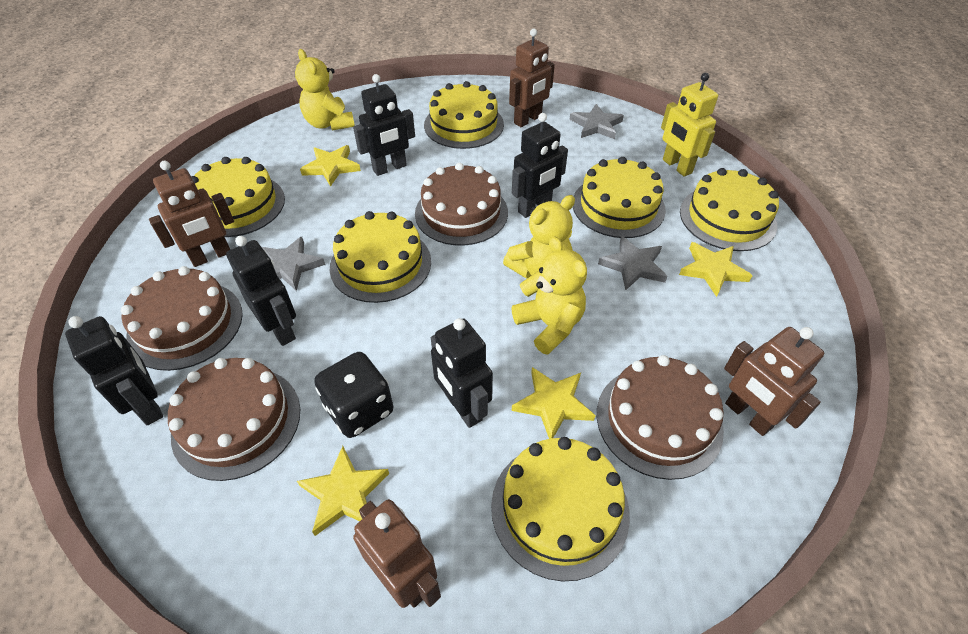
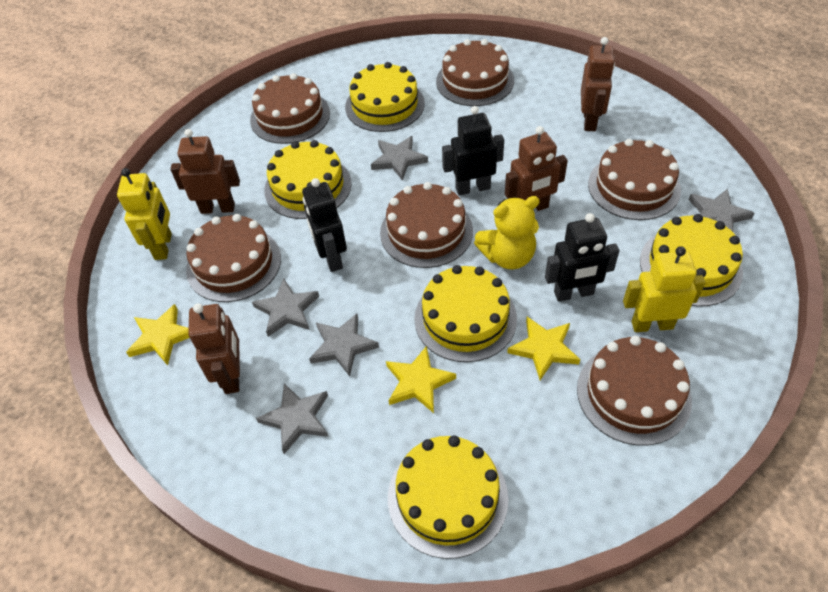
black dice: [314,352,394,438] = 1 -> none = 0
black robot: [65,316,163,425] [226,236,296,346] [353,74,415,176] [431,318,493,428] [512,113,568,218] = 5 -> [302,178,347,272] [442,106,504,195] [545,213,619,302] = 3
brown cake: [121,266,243,371] [168,358,300,481] [415,163,508,245] [597,355,724,480] = 4 -> [186,214,281,302] [250,73,330,144] [380,182,473,268] [436,39,514,106] [577,336,692,446] [588,139,681,220] = 6
grey star: [262,237,325,291] [569,104,624,139] [598,236,668,291] = 3 -> [252,278,319,337] [256,383,329,454] [309,313,379,376] [371,136,428,181] [689,189,754,232] = 5
yellow cake: [191,157,285,237] [330,211,431,303] [424,81,504,149] [491,437,630,581] [573,157,666,238] [680,168,779,251] = 6 -> [264,140,352,219] [345,62,425,132] [388,436,509,559] [414,265,517,362] [640,214,743,307] = 5
yellow robot: [661,73,718,177] = 1 -> [117,168,172,260] [623,246,705,332] = 2
yellow star: [297,446,389,536] [300,145,361,186] [512,367,596,439] [679,242,752,297] = 4 -> [126,304,190,365] [386,346,456,413] [507,317,580,380] = 3
yellow teddy bear: [295,49,355,131] [503,195,575,279] [511,236,587,355] = 3 -> [474,196,540,269] = 1

